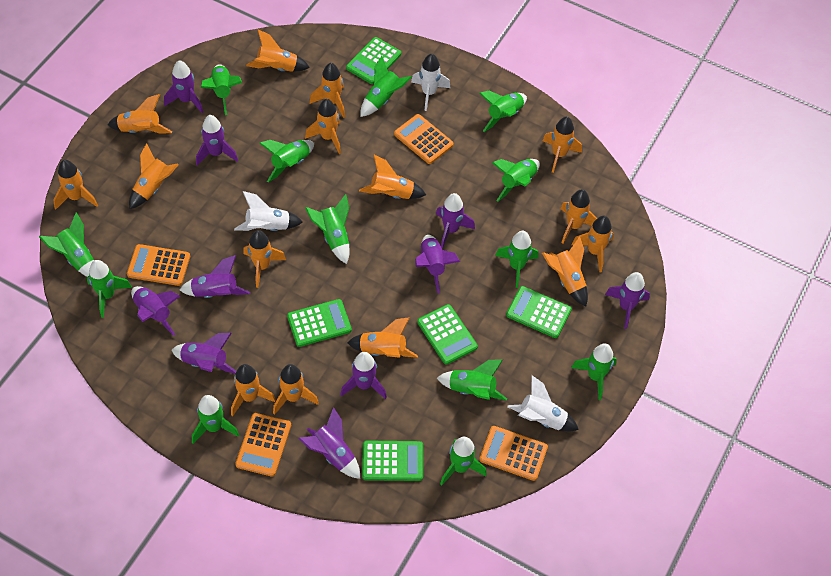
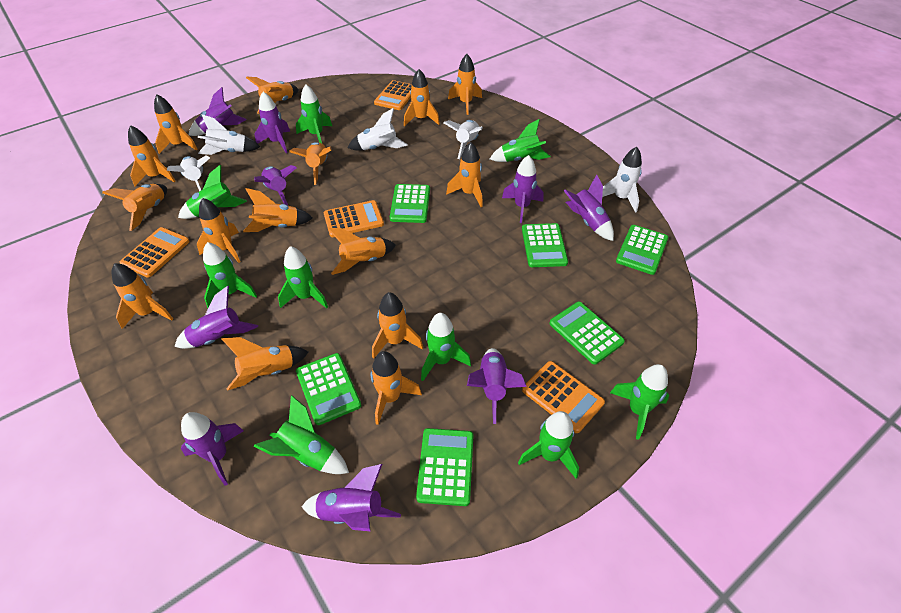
green calculator: [287,299,352,347] [346,37,401,84] [362,440,423,481] [417,304,478,364] [506,286,572,338] = 5 -> [296,353,361,425] [390,184,430,223] [416,428,473,506] [522,223,568,267] [549,302,625,365] [616,225,668,275] = 6
green rocket: [39,212,94,277] [87,260,132,318] [192,395,239,444] [201,64,242,115] [259,140,314,183] [305,194,350,264] [360,55,412,117] [437,359,507,401] [440,437,487,485] [479,91,527,132] [492,159,540,202] [495,231,539,288] [571,343,617,400] = 13 -> [178,165,247,219] [203,242,257,308] [254,395,349,474] [278,246,328,308] [296,84,332,143] [421,313,471,381] [490,119,551,162] [518,411,579,479] [610,364,669,440] = 9
purple rocket: [131,286,180,336] [164,60,203,113] [172,333,236,374] [180,255,250,298] [196,115,238,166] [298,407,360,479] [340,352,387,399] [415,235,460,293] [436,193,475,249] [605,272,650,329] = 10 -> [174,286,258,349] [181,412,243,486] [189,87,247,136] [254,165,297,205] [255,92,290,153] [302,464,401,531] [467,348,527,424] [502,155,543,223] [564,174,614,241] = 9
white rocket: [234,191,303,231] [411,54,451,111] [507,375,579,432] = 3 -> [167,155,210,191] [198,114,260,155] [348,108,408,151] [444,120,483,159] [602,147,642,213] = 5

